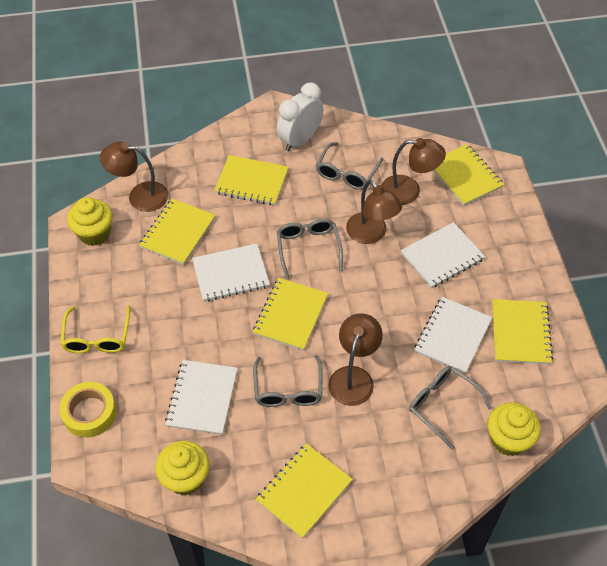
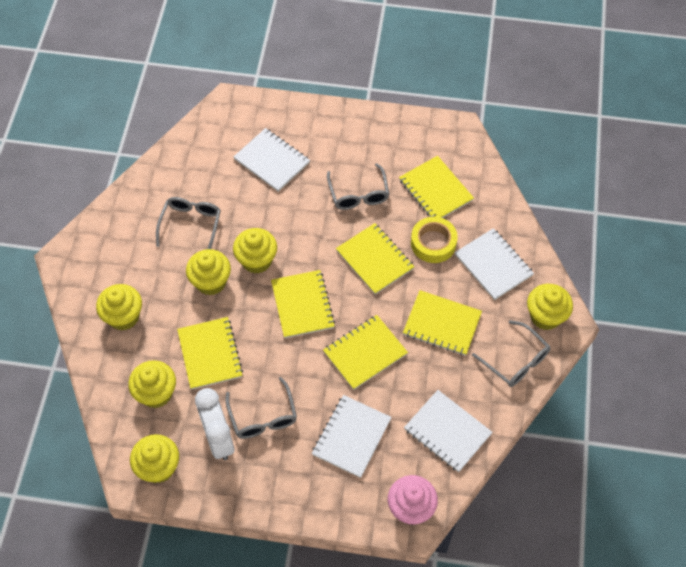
brown lamp: [100,142,168,212] [329,313,383,406] [346,180,402,244] [382,138,446,205] = 4 -> none = 0
pink cupcake: none = 0 -> [388,475,438,525] = 1
yellow cupcake: [67,197,113,246] [155,441,209,495] [488,402,541,456] = 3 -> [96,284,142,330] [128,360,176,408] [130,434,179,483] [186,249,231,295] [233,228,277,274] [527,284,573,330] = 6
yellow glasses: [60,305,130,353] = 1 -> none = 0

